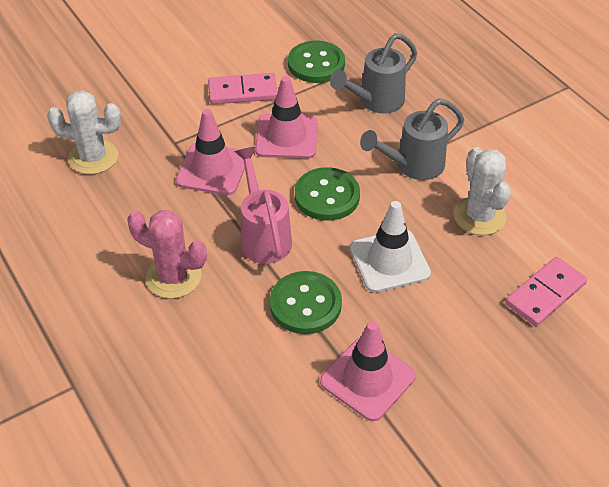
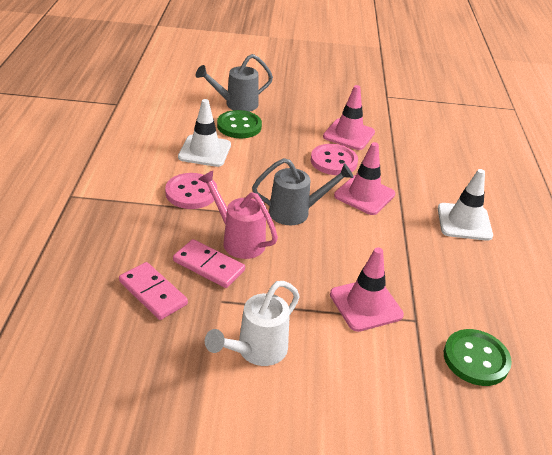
green button: [270,271,342,334] [288,41,345,83] [295,167,360,221] = 3 -> [217,110,262,138] [444,329,512,386] = 2
pink button: none = 0 -> [165,173,217,209] [311,144,358,175] = 2
pink cactus: [127,210,207,298] = 1 -> none = 0
white cactus: [47,90,121,174] [454,147,511,235] = 2 -> none = 0
white traffic cone: [350,201,431,293] = 1 -> [178,99,231,167] [438,169,493,241] = 2
white watering can: none = 0 -> [205,281,300,366] = 1

